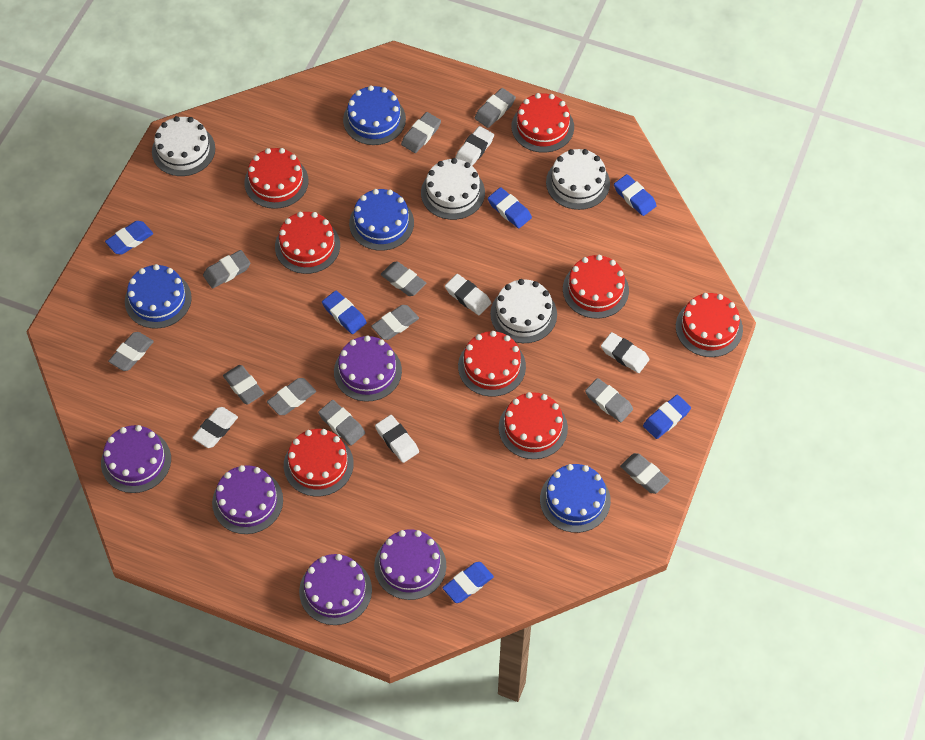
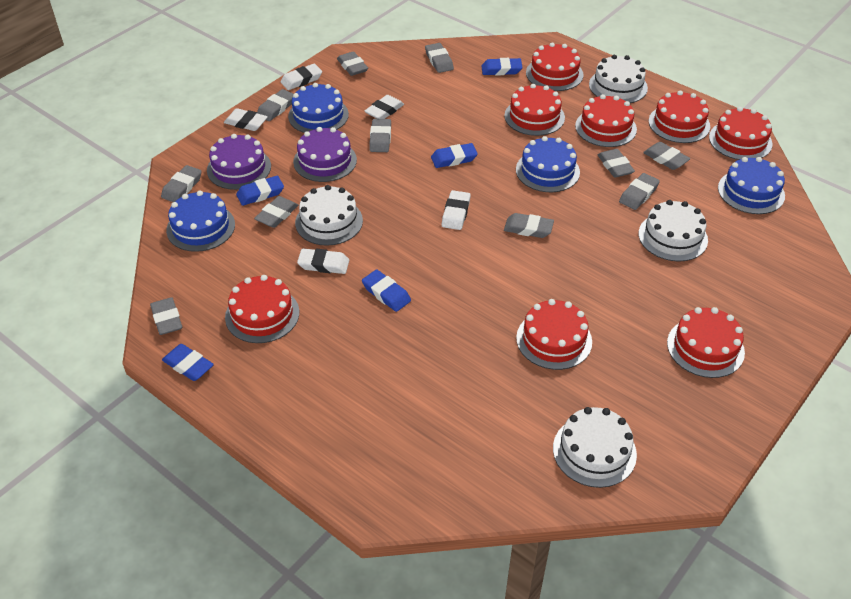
blue eraser: [105,221,153,255] [322,291,367,334] [442,562,494,603] [488,187,532,228] [614,174,657,216] [643,395,691,439] = 6 -> [162,344,214,381] [236,176,284,206] [362,269,411,312] [431,143,478,168] [481,58,523,76] = 5
purple cake: [101,425,171,493] [212,465,283,534] [299,554,372,625] [334,335,402,402] [374,529,446,600] = 5 -> [207,134,271,190] [293,127,357,182] = 2

